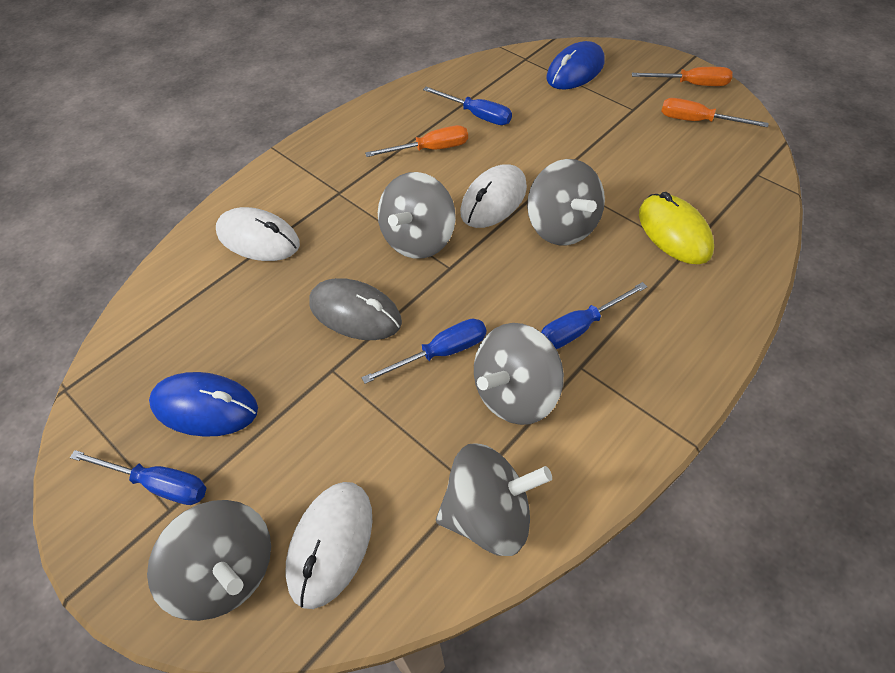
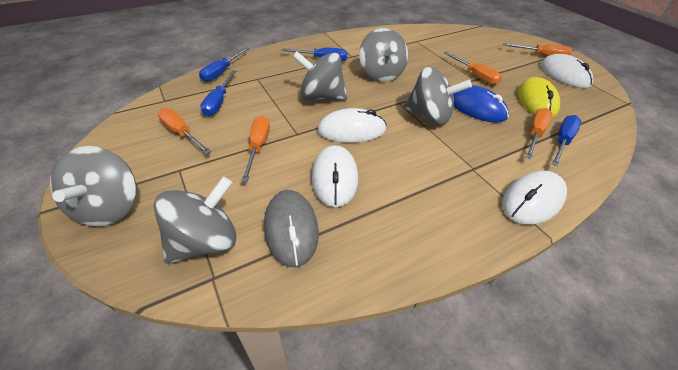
blue mouse: [149,372,258,437] [547,41,605,89] = 2 -> [453,85,509,123] = 1
orange screwdriver: [365,125,468,157] [632,67,732,86] [661,98,769,127] = 3 -> [158,108,211,154] [241,116,270,182] [444,52,502,85] [503,43,572,56] [526,108,553,159] = 5
white mouse: [216,207,300,261] [285,482,372,609] [460,164,527,228] = 3 -> [312,145,358,207] [317,108,387,143] [502,171,567,225] [540,54,593,88] = 4

